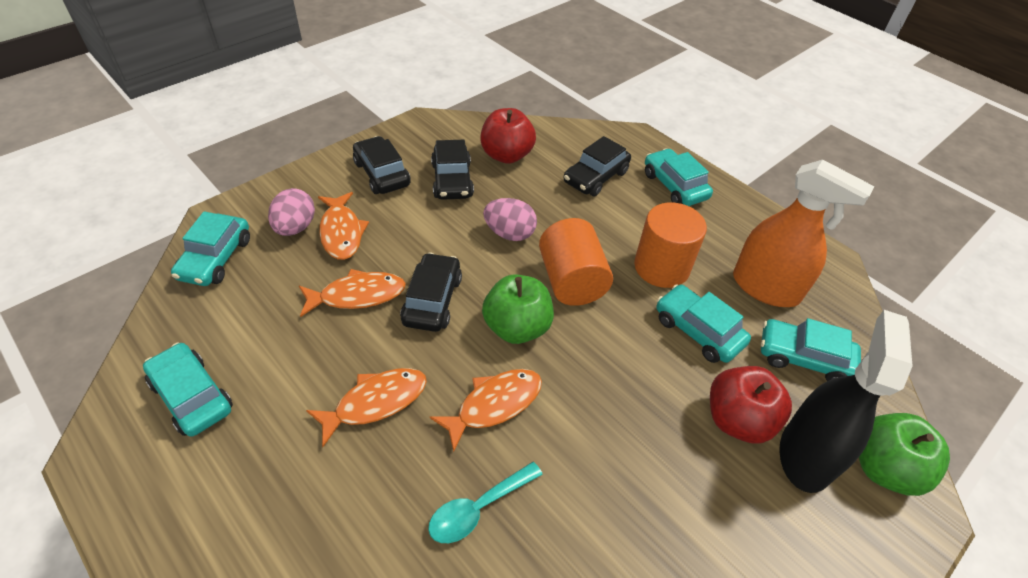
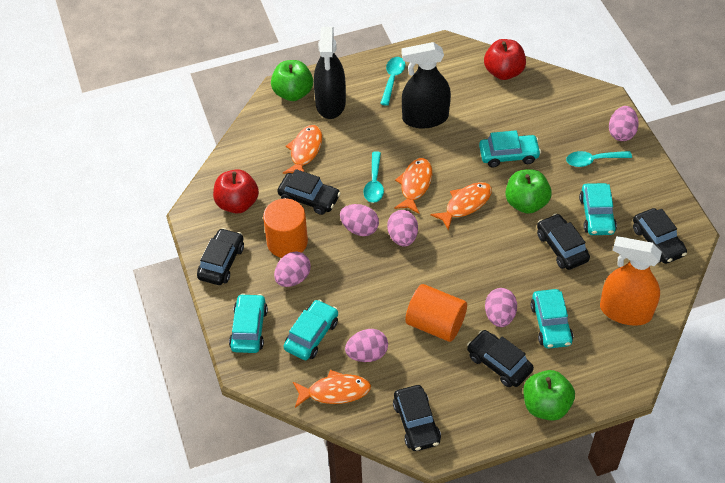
black car: [353,136,411,194] [400,253,462,332] [431,140,474,200] [564,136,631,196] = 4 -> [197,228,244,285] [277,169,341,215] [393,385,441,451] [467,330,534,387] [537,214,590,270] [633,208,687,264] = 6
black spray bottle: [779,310,912,493] = 1 -> [314,27,346,119] [402,42,451,129] = 2
green apple: [482,274,554,344] [859,413,950,496] = 2 -> [271,60,313,101] [505,169,552,214] [523,370,575,421] = 3
pink egg: [268,188,315,236] [483,198,537,241] = 2 -> [274,252,311,287] [340,204,379,236] [345,329,388,362] [387,210,418,246] [485,288,517,327] [609,106,639,141] = 6
turquoise spoon: [428,462,543,543] = 1 -> [363,151,384,203] [380,57,405,106] [566,151,632,167] = 3

